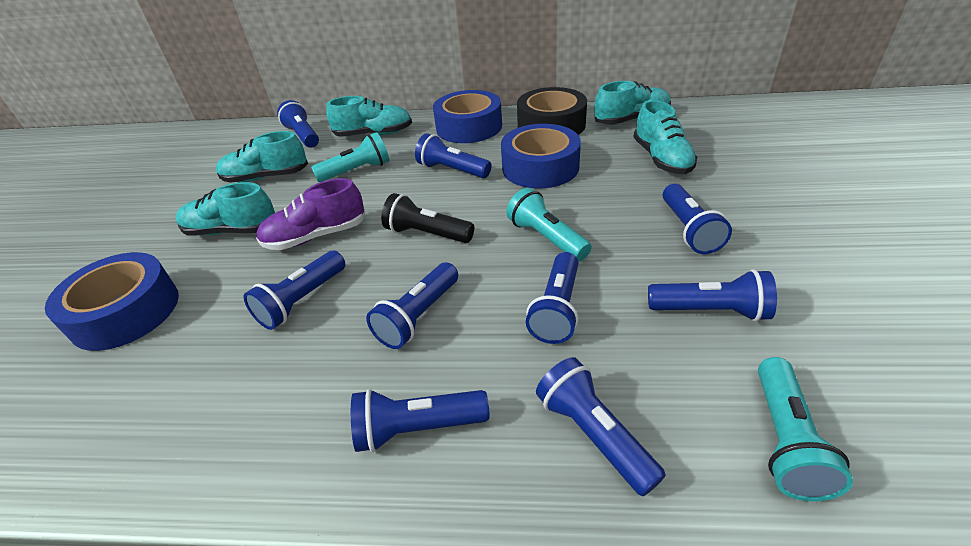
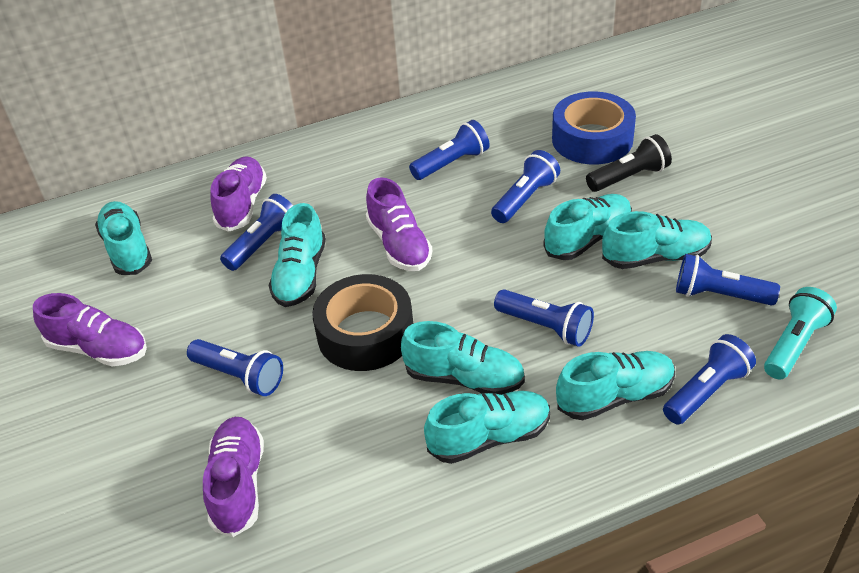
blue flashlight: [243,251,345,330] [277,100,319,148] [351,389,490,452] [366,262,458,349] [415,133,492,178] [526,252,578,344] [536,357,666,496] [648,269,777,322] [663,184,732,254] = 9 -> [187,339,283,396] [220,194,293,271] [409,120,490,180] [491,150,560,223] [494,289,594,347] [663,334,756,425] [676,254,780,306] = 7
blue tape: [45,252,179,351] [433,90,502,143] [501,124,581,188] = 3 -> [552,91,636,165] = 1
purple shoe: [256,178,365,250] = 1 -> [33,293,147,366] [203,417,264,537] [210,156,267,232] [366,177,432,271] = 4
turquoise flashlight: [311,132,389,182] [506,188,592,261] [758,357,853,501] = 3 -> [764,287,837,379] = 1
turquoise shoe: [175,182,275,236] [216,131,308,183] [326,96,412,137] [595,81,671,125] [634,100,697,174] = 5 -> [95,201,152,275] [268,203,326,307] [401,321,525,395] [424,391,550,464] [543,194,632,260] [556,351,675,420] [602,211,712,269] = 7

